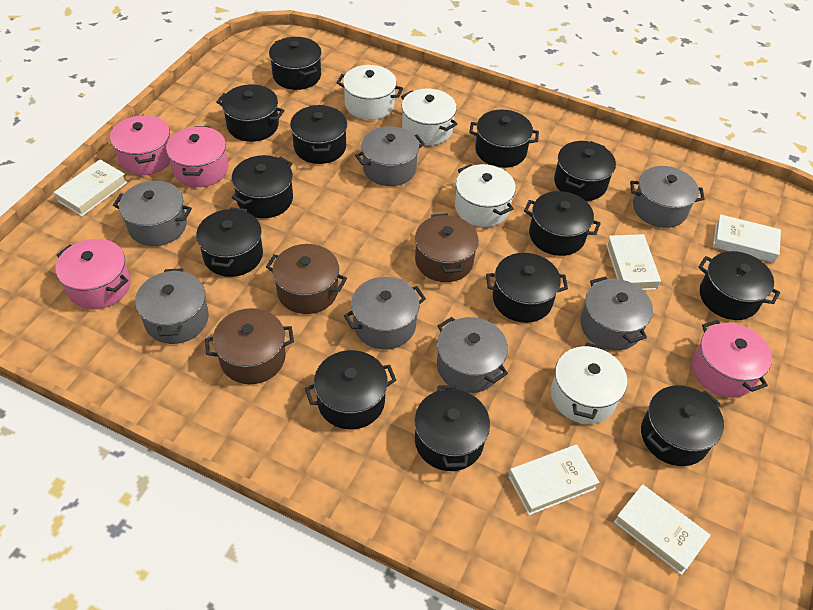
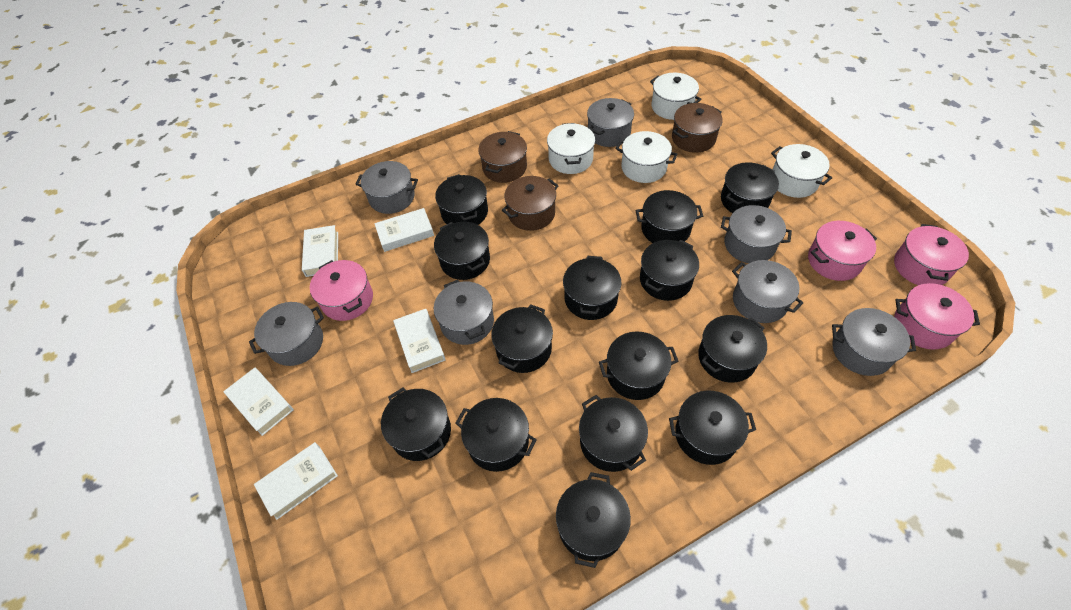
black pot: [196,207,263,277] [217,84,285,142] [231,155,293,218] [269,37,322,90] [290,105,347,164] [305,350,396,430] [414,385,490,471] [469,110,539,168] [486,253,568,323] [524,191,601,256] [554,141,616,201] [641,385,724,466] [699,251,780,320] = 13 -> [381,387,451,461] [434,222,490,280] [435,174,488,225] [456,398,536,472] [491,305,553,373] [556,472,631,568] [563,256,621,320] [579,395,648,472] [599,331,678,400] [635,190,703,243] [640,240,699,301] [669,391,756,465] [698,315,767,383] [721,162,779,213] = 14

